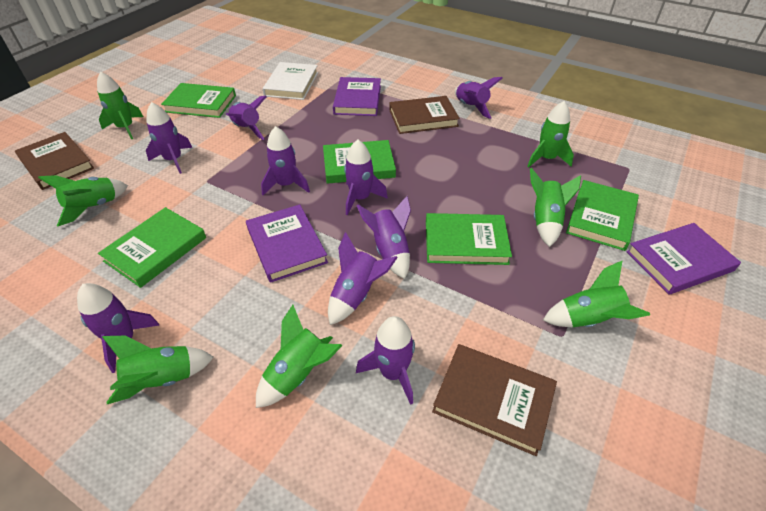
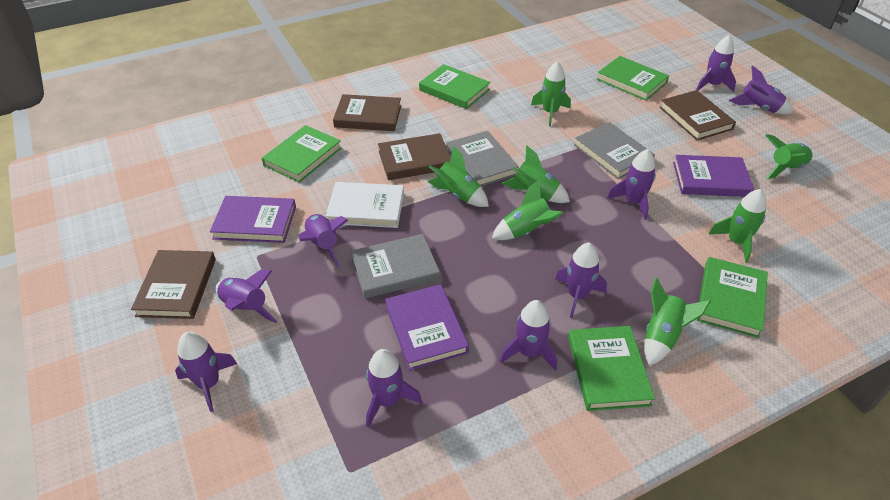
brown book: [15,132,94,190] [389,96,460,134] [432,344,557,456] = 3 -> [131,250,216,319] [333,94,401,131] [378,133,451,180] [659,90,736,140] = 4
grey book: none = 0 -> [351,234,440,298] [446,131,519,186] [574,122,655,179] = 3

